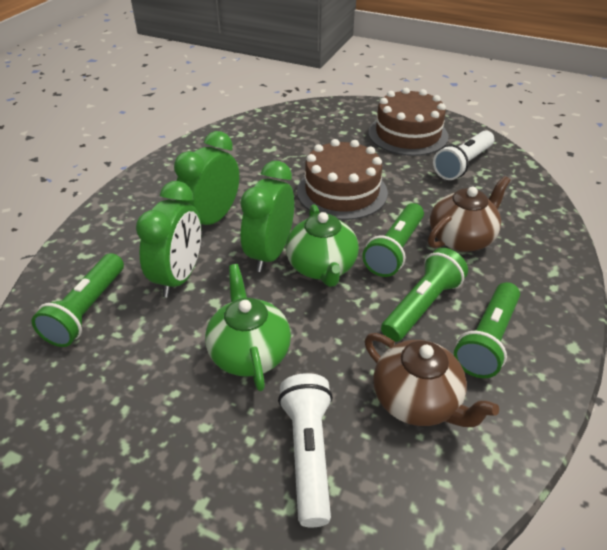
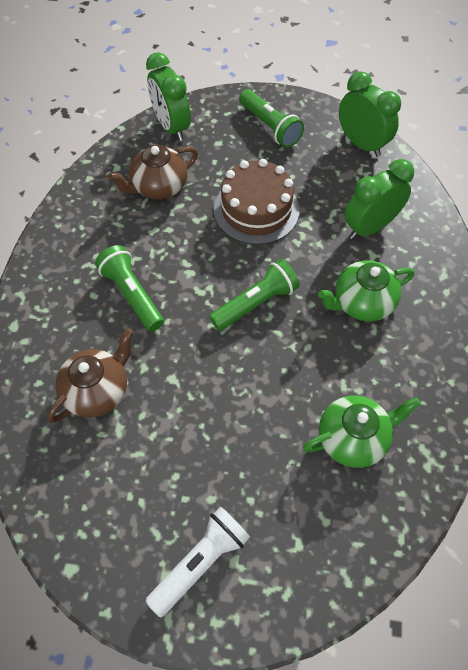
brown cake: [297,139,388,220] [369,88,449,156] = 2 -> [214,159,299,245] = 1
green flashlight: [32,253,124,347] [362,203,424,277] [381,248,468,342] [454,282,520,378] = 4 -> [95,245,164,331] [209,259,299,330] [239,89,304,148] = 3
white flashlight: [278,373,333,527] [433,130,494,180] = 2 -> [146,506,250,618] = 1

